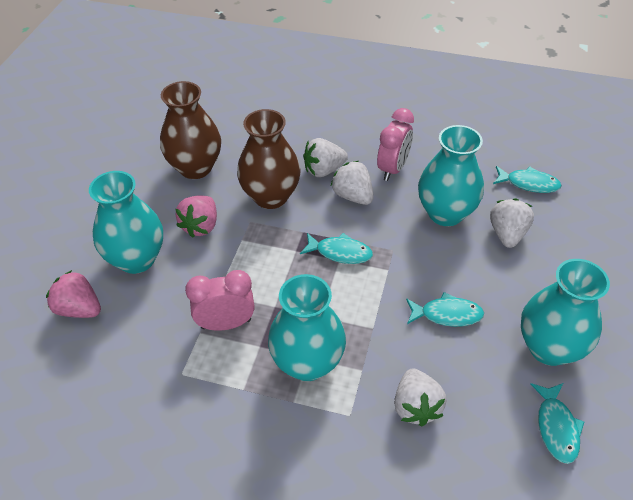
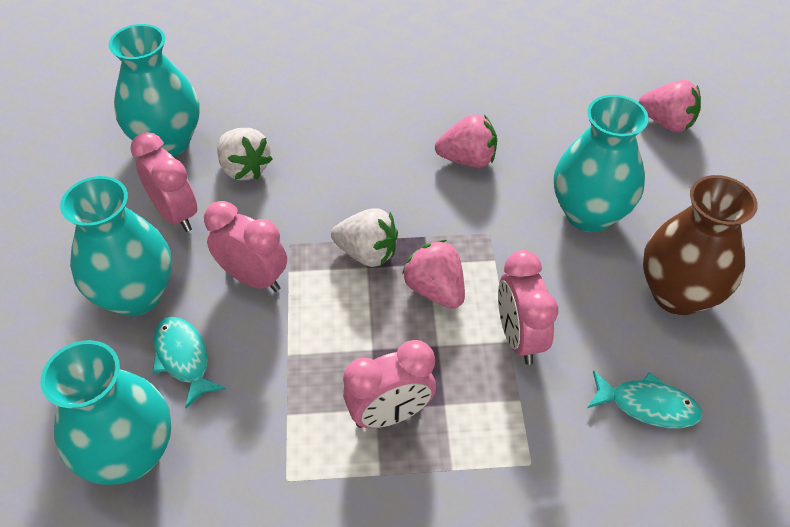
brown vase: [160,81,221,179] [237,109,300,209] = 2 -> [643,175,758,315] = 1
pink clock: [185,270,254,331] [377,108,414,181] = 2 -> [131,132,197,232] [204,201,287,292] [343,340,436,428] [498,250,558,365] = 4
pink strawberry: [46,270,101,318] [175,195,217,238] = 2 -> [402,240,465,309] [435,114,497,168] [638,80,701,132] = 3
turquoise fish: [300,233,373,264] [406,292,484,327] [493,166,562,193] [530,383,584,464] = 4 -> [152,317,226,408] [588,370,702,428] = 2
white strawberry: [303,138,348,177] [331,161,374,205] [394,369,446,427] [490,198,534,248] = 4 -> [217,128,272,181] [331,208,398,267] = 2

